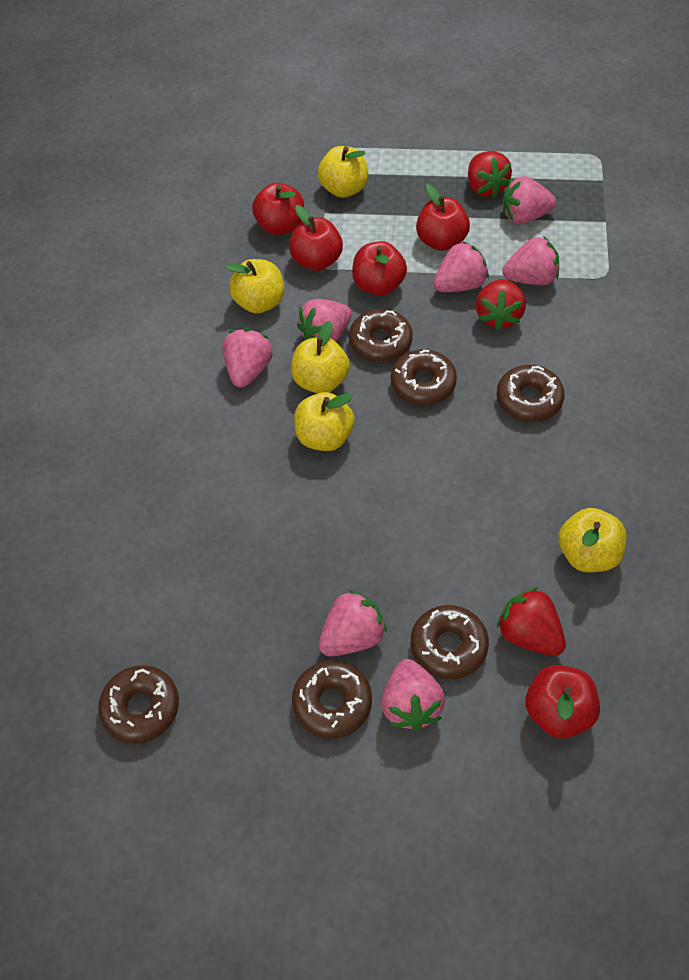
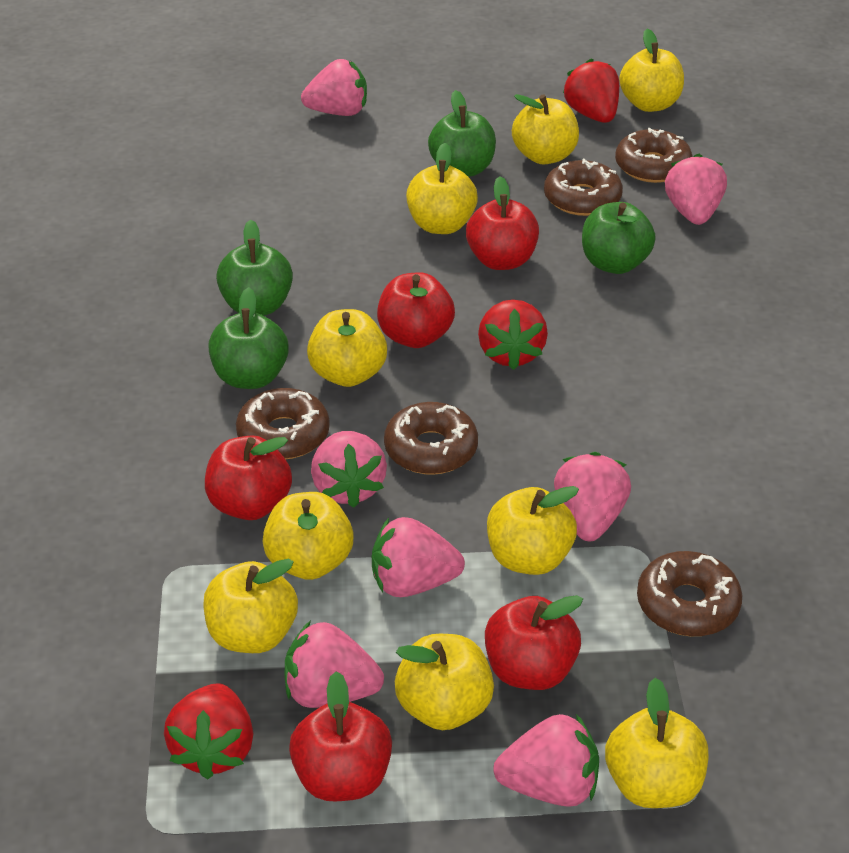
brown donut: [98,665,179,744] [292,660,372,739] [349,309,413,362] [391,349,457,405] [411,605,489,679] [497,365,565,422] = 6 -> [236,388,330,459] [384,402,478,475] [544,159,623,216] [615,128,692,183] [637,551,742,636] = 5
green apple: none = 0 -> [208,287,289,389] [216,220,293,316] [428,90,496,177] [582,202,656,274] = 4
yellow apple: [225,259,284,314] [291,321,350,393] [294,392,355,451] [318,146,368,198] [558,508,626,572] = 5 -> [203,559,298,653] [262,492,354,580] [307,309,387,387] [395,634,494,730] [406,143,478,234] [487,486,579,575] [512,94,579,164] [605,678,708,808] [619,28,684,112] = 9

